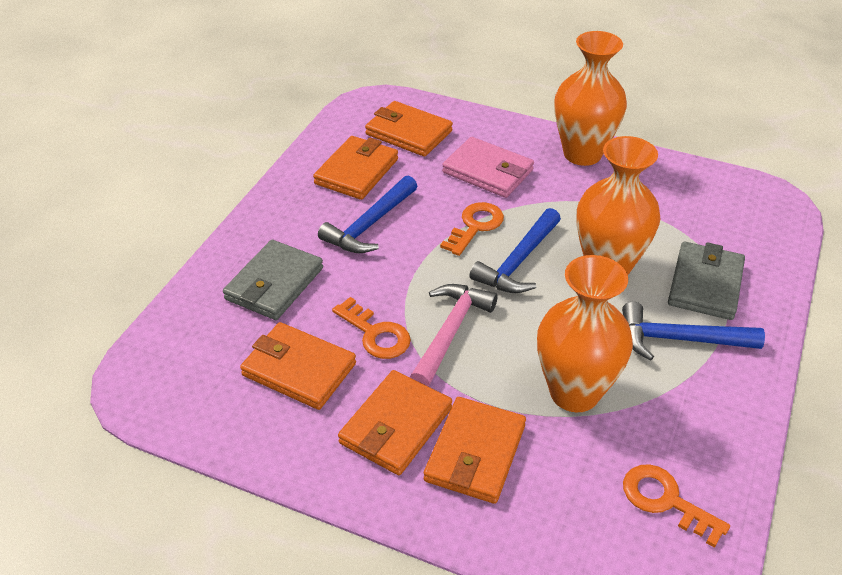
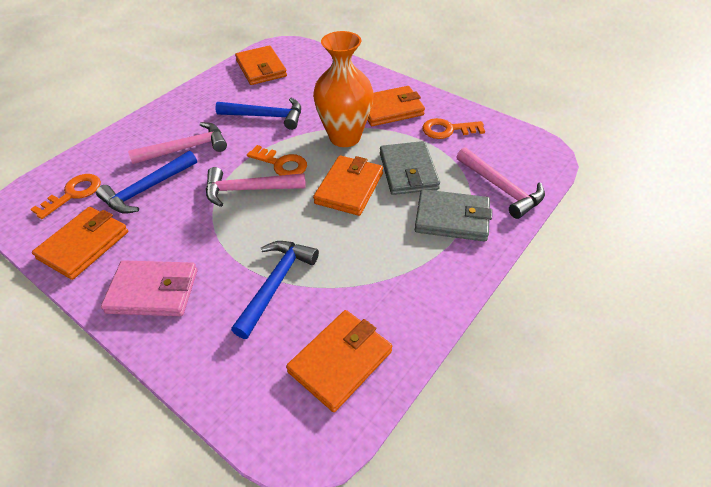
orange vase: [537,255,633,412] [555,31,627,166] [576,136,660,275] = 3 -> [313,31,373,147] = 1
pink hammer: [410,284,498,387] = 1 -> [128,122,227,164] [206,167,306,207] [456,147,545,219] = 3

